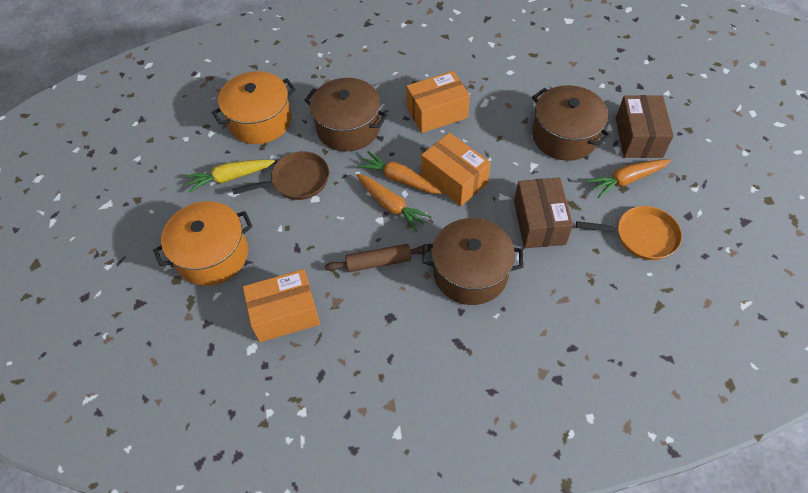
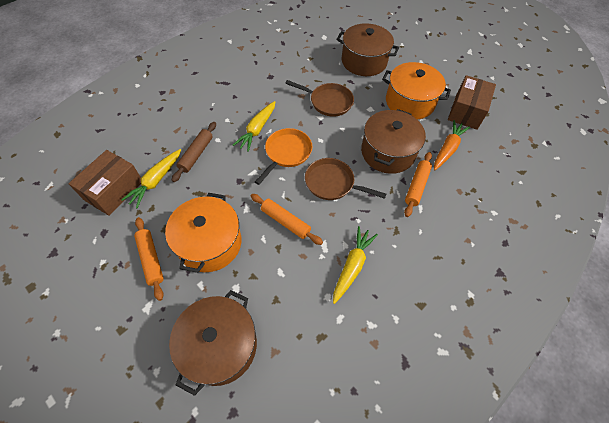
brown pan: [232,151,329,200] = 1 -> [285,80,354,116] [305,158,386,200] = 2
orange box: [243,269,320,342] [406,71,470,133] [421,133,491,206] = 3 -> none = 0
orange carrot: [356,174,431,232] [357,151,442,194] [587,159,671,198] = 3 -> [434,120,470,170] = 1
orange rolling pin: none = 0 -> [134,217,164,301] [251,194,323,245] [404,152,432,217] = 3
yellow carrot: [185,159,275,193] = 1 -> [121,149,181,208] [233,101,275,152] [333,226,378,304] = 3

